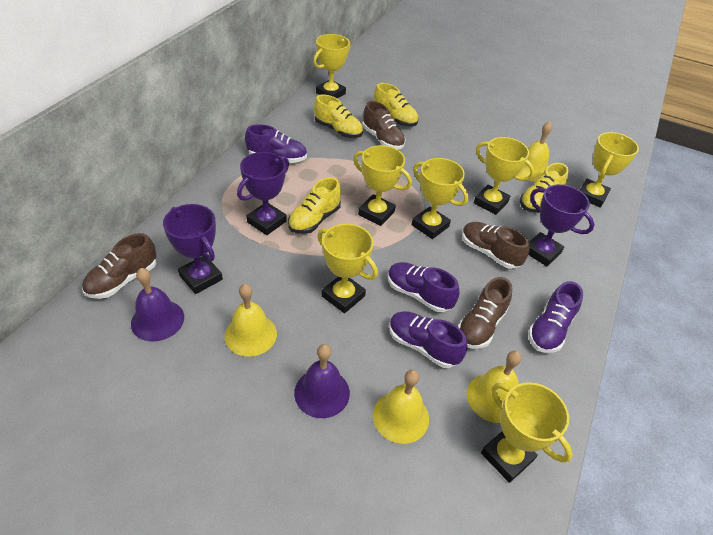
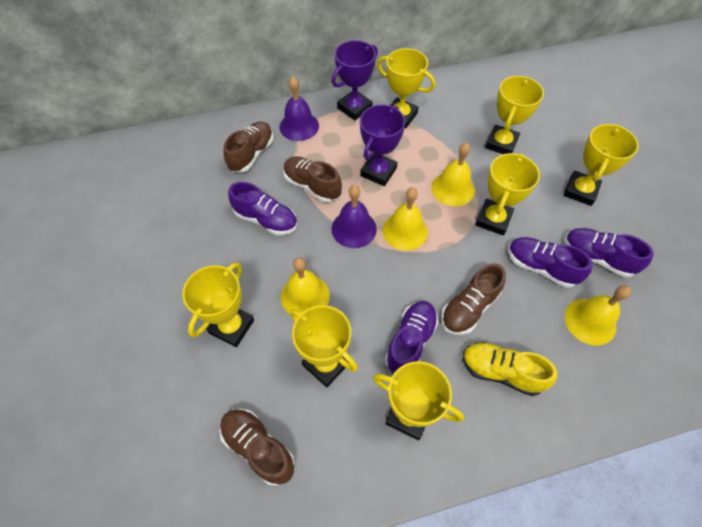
purple trophy: [163,204,223,294] [237,152,289,235] [528,184,595,266] = 3 -> [331,40,378,120] [360,105,405,186] = 2
yellow shoe: [288,177,341,234] [314,94,363,138] [374,83,419,127] [520,163,569,213] = 4 -> [463,342,557,396] = 1

